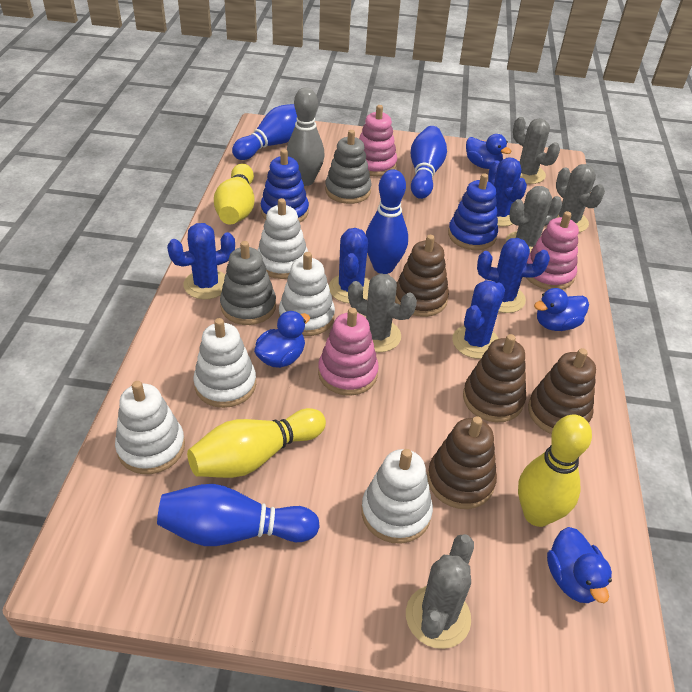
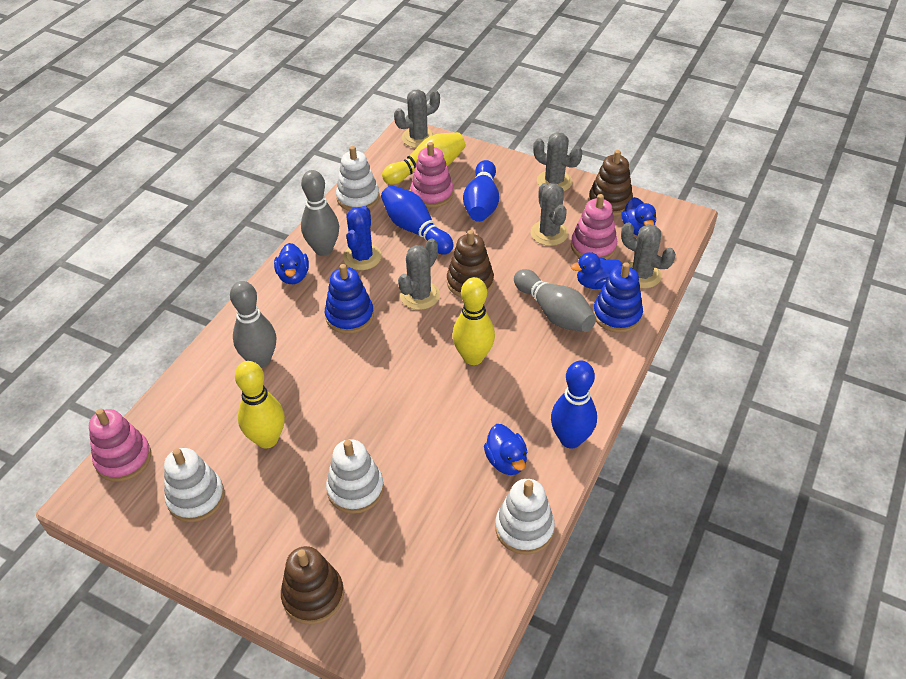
blue bowling pin: [157,484,320,546] [232,104,297,160] [366,169,408,274] [411,126,447,199] = 4 -> [381,185,454,255] [463,160,499,222] [551,360,597,449] = 3
blue cactus: [167,223,235,299] [329,228,370,303] [452,280,505,359] [477,238,550,313] [488,157,527,227] = 5 -> [343,206,382,270] = 1
brown stacking toy: [395,235,449,317] [427,416,497,509] [463,334,526,422] [528,348,596,434] = 4 -> [281,546,344,625] [447,230,494,298] [588,150,633,216] = 3
grey bowling pin: [287,87,324,186] = 1 -> [230,281,276,368] [301,170,339,256] [514,269,596,332] = 3
grey stacking toy: [220,241,276,325] [325,130,371,204] = 2 -> none = 0
white stacking toy: [115,381,185,474] [193,318,256,408] [258,198,308,279] [279,252,335,336] [361,449,433,544] = 5 -> [164,448,225,522] [326,439,384,514] [336,146,380,211] [495,479,555,555] = 4

